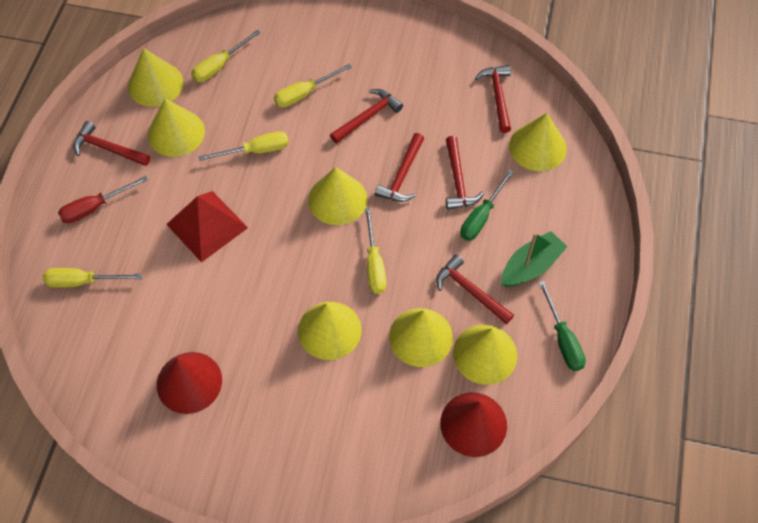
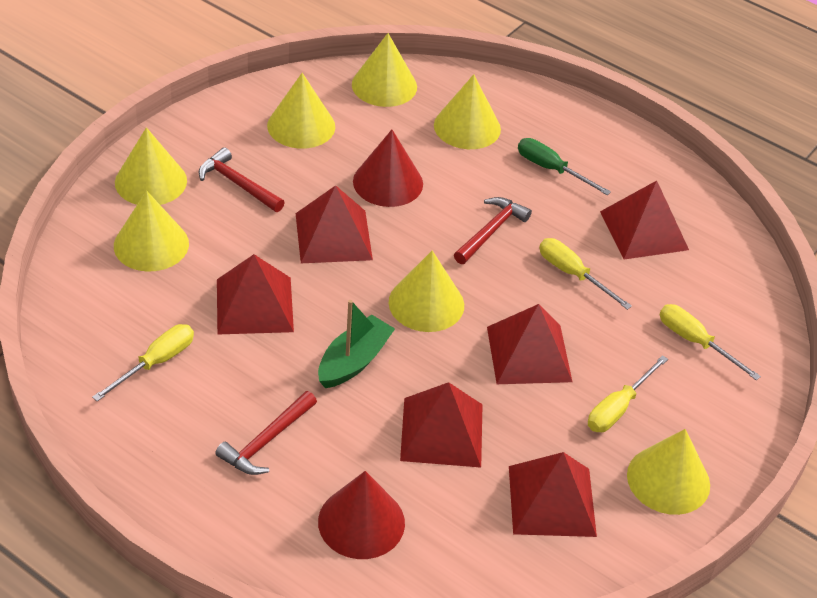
green screwdriver: [460,169,514,241] [538,281,586,371] = 2 -> [518,138,611,195] = 1
red hammer: [73,121,150,166] [330,89,403,143] [375,133,424,202] [436,254,514,324] [446,136,484,210] [475,65,511,133] = 6 -> [198,147,285,212] [215,391,317,475] [454,197,532,264] = 3
red pyramid: [166,191,248,263] = 1 -> [217,254,294,335] [296,185,373,263] [400,382,483,468] [487,304,572,384] [509,452,597,537] [600,181,689,259] = 6
red screwdriver: [58,176,148,224] = 1 -> none = 0
yellow screwdriver: [43,268,142,288] [191,30,261,82] [198,131,289,161] [274,64,352,108] [365,207,386,294] = 5 -> [92,324,194,401] [539,238,632,310] [588,355,668,432] [660,304,761,380] = 4

